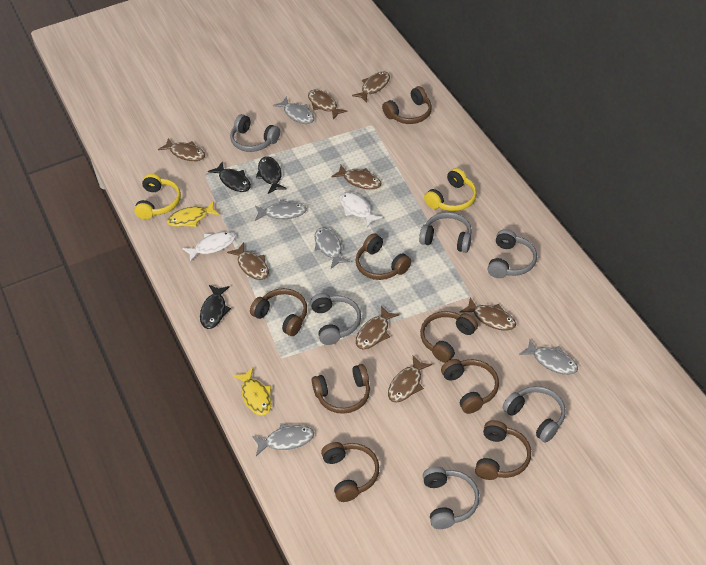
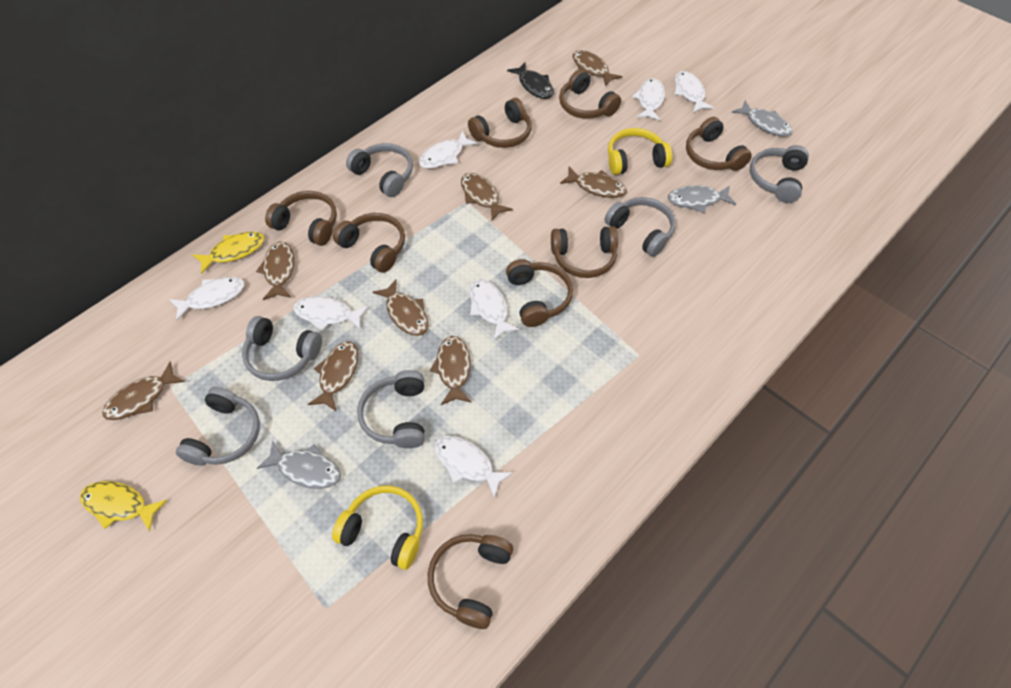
black fish: [200,285,231,329] [208,162,251,192] [256,156,287,194] = 3 -> [507,62,554,99] = 1
grey fish: [252,423,314,456] [255,200,307,221] [273,96,314,124] [314,227,350,268] [519,339,578,375] = 5 -> [257,440,341,489] [668,185,736,213] [732,100,793,136] = 3
white fish: [182,231,235,262] [339,192,383,228] = 2 -> [169,277,244,321] [293,296,369,331] [419,131,478,169] [434,436,513,499] [470,279,520,340] [632,78,665,121] [674,71,714,113] = 7

